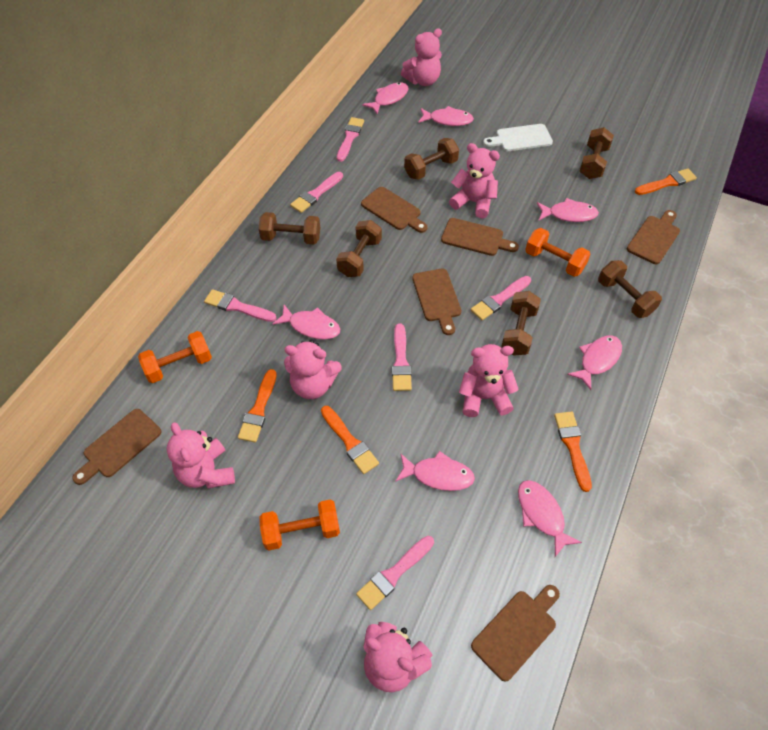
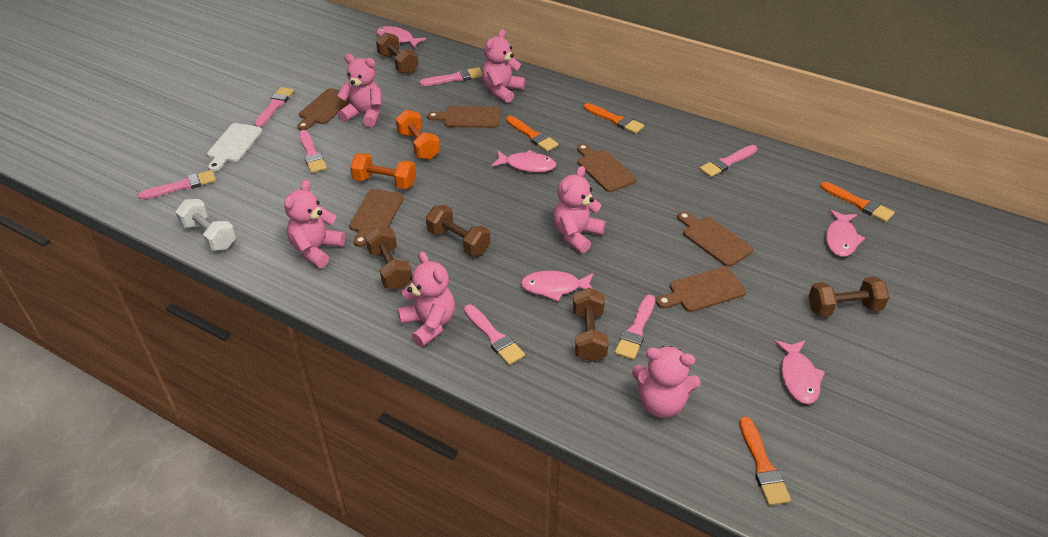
brown dumbbell: [259,212,320,245] [336,220,382,277] [404,138,459,180] [501,291,541,356] [579,127,614,179] [598,260,662,318] = 6 -> [365,227,412,290] [376,32,418,74] [426,205,490,256] [573,288,608,362] [808,277,889,317] = 5
orange dumbbell: [138,331,212,383] [260,499,340,550] [525,228,590,277] = 3 -> [350,153,416,189] [396,110,440,160] = 2
pink brush: [204,289,276,322] [290,172,343,213] [337,117,364,162] [356,536,434,610] [392,324,412,391] [471,276,531,320] = 6 -> [138,170,216,200] [254,87,294,127] [299,130,327,173] [419,67,482,86] [464,305,525,365] [615,295,655,360] [700,145,758,177] = 7
pink fish: [272,305,340,340] [362,82,408,115] [395,451,475,491] [418,106,474,126] [518,480,582,557] [537,198,599,222] [567,336,622,390] = 7 -> [376,26,426,48] [491,150,556,172] [521,271,594,301] [774,340,825,404] [826,209,865,257] = 5
white dumbbell: none = 0 -> [175,199,236,251] = 1

